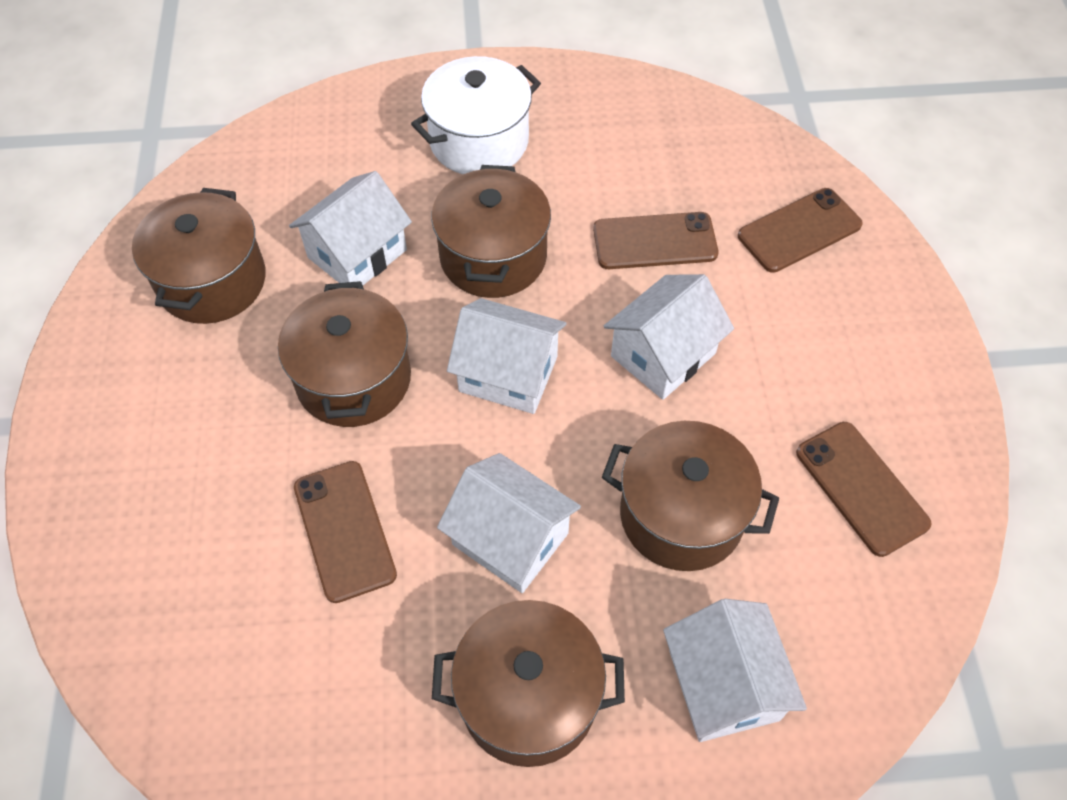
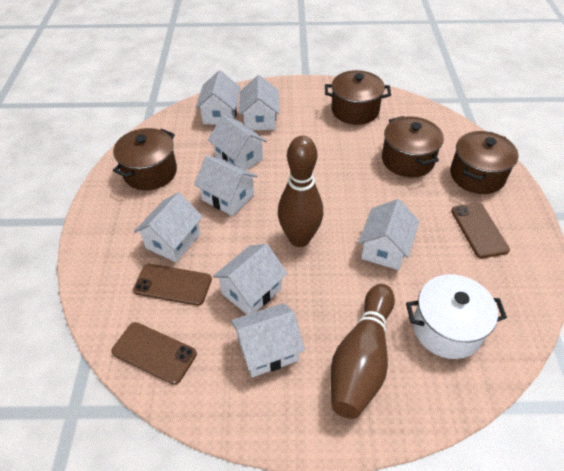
brown bowling pin: none = 0 -> [278,136,323,247] [330,284,395,419] = 2
brown phone: [294,461,397,603] [593,212,718,269] [738,188,863,273] [796,422,932,557] = 4 -> [111,322,197,385] [133,264,212,306] [451,203,510,258] = 3
brown pot: [132,188,266,324] [278,281,411,427] [431,165,551,298] [432,600,625,767] [602,421,779,571] = 5 -> [113,128,177,190] [325,70,391,125] [382,116,444,177] [450,131,518,194] = 4
white house: [289,171,412,285] [437,453,581,593] [447,298,566,414] [604,274,734,400] [663,599,807,742] = 5 -> [134,192,203,262] [194,156,258,216] [196,70,240,125] [208,115,267,170] [213,244,288,315] [231,303,305,377] [239,75,280,130] [358,199,419,270] = 8

